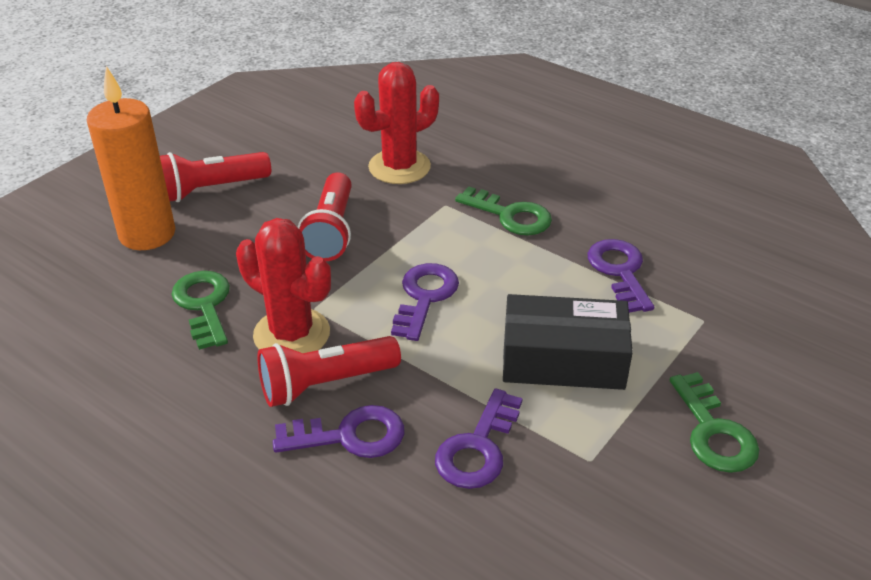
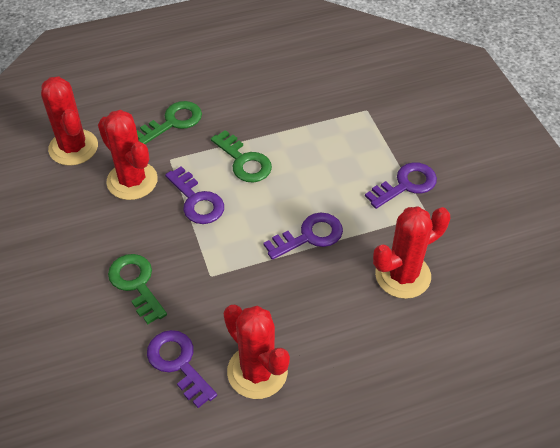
black box: [503,294,633,390] = 1 -> none = 0
orange candle: [87,66,175,250] = 1 -> none = 0
red cactus: [236,218,331,353] [354,62,439,184] = 2 -> [41,76,98,166] [98,110,158,200] [223,305,290,399] [373,206,450,299] = 4
red flashlight: [160,152,271,202] [257,336,401,407] [298,172,352,261] = 3 -> none = 0

